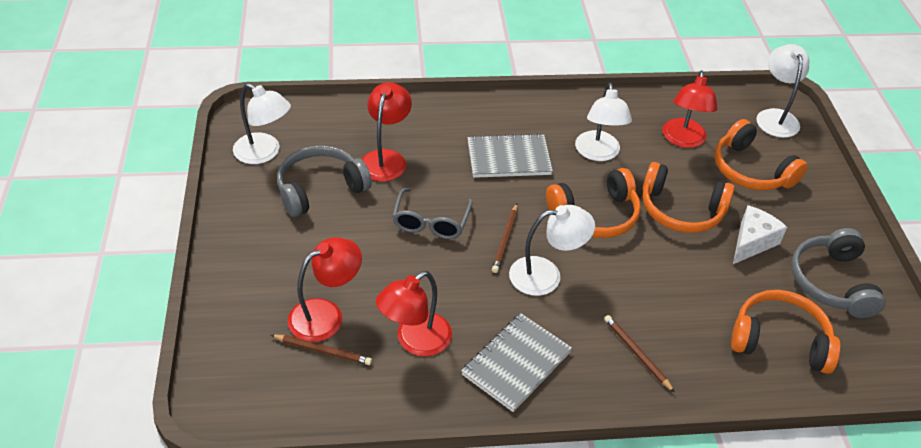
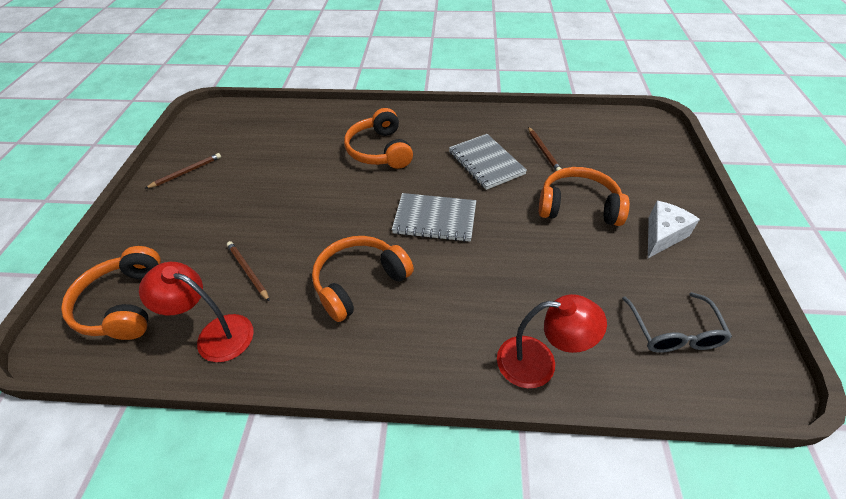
grey headphones: [277,145,372,217] [791,228,886,318] = 2 -> none = 0
red lamp: [288,237,362,342] [362,82,412,182] [376,271,452,356] [662,71,718,148] = 4 -> [139,262,254,362] [497,294,607,388] = 2
white lamp: [233,83,291,164] [509,205,595,296] [575,83,632,161] [756,44,809,138] = 4 -> none = 0

